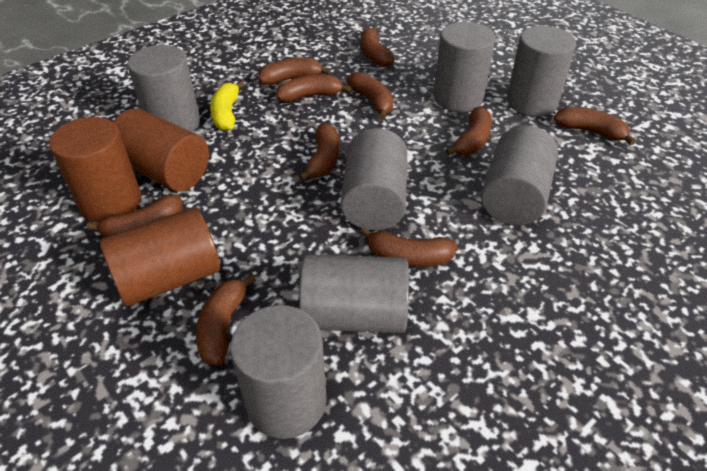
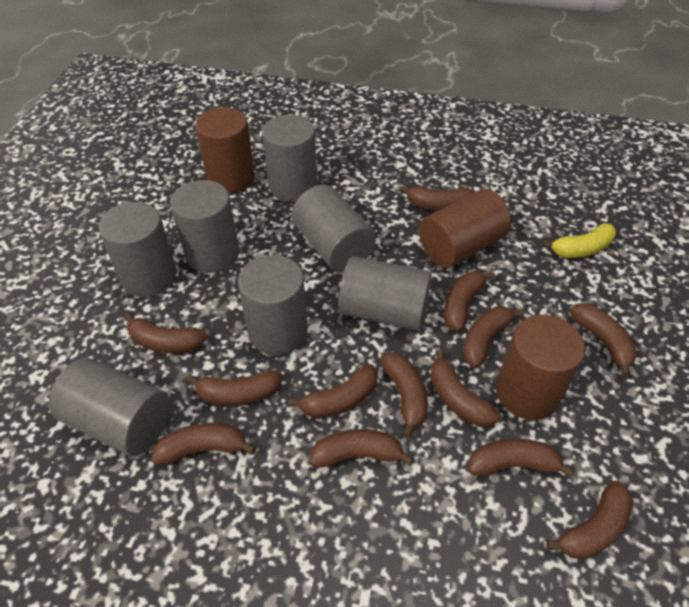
brown banana: [87,194,183,238] [196,274,256,365] [258,58,330,85] [276,75,351,102] [299,123,340,181] [346,72,394,119] [360,26,394,67] [360,227,457,267] [445,106,492,155] [554,107,636,145] = 10 -> [124,313,207,353] [151,423,256,465] [186,370,282,406] [289,364,378,418] [309,429,414,467] [380,352,428,438] [400,185,474,210] [430,350,500,427] [444,271,495,331] [463,306,524,368] [468,438,574,478] [546,481,633,560] [570,303,637,377] = 13

